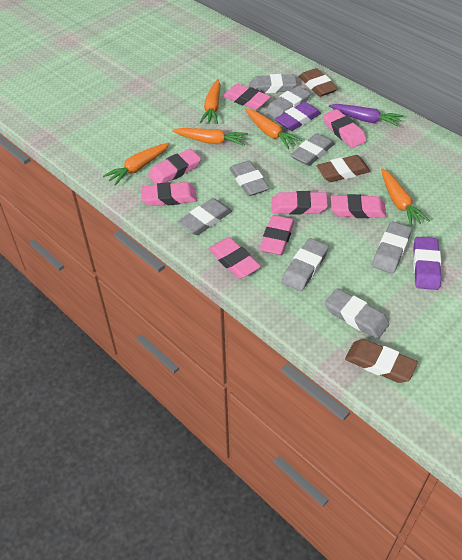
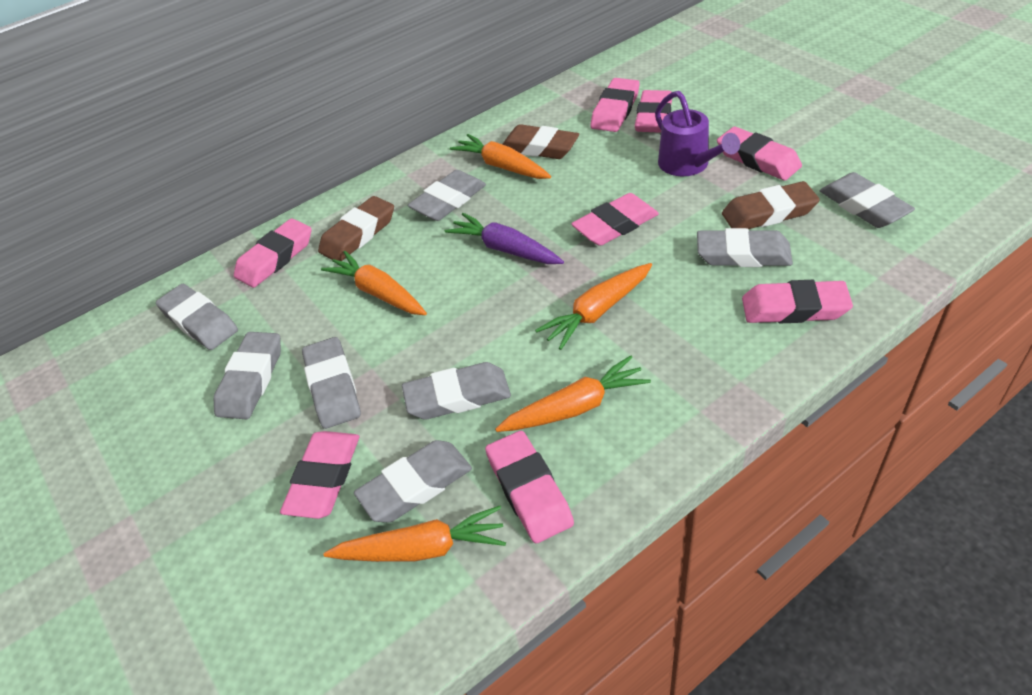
purple eraser: [275,102,321,131] [413,237,441,290] = 2 -> none = 0
purple watering can: none = 0 -> [655,91,740,176] = 1

